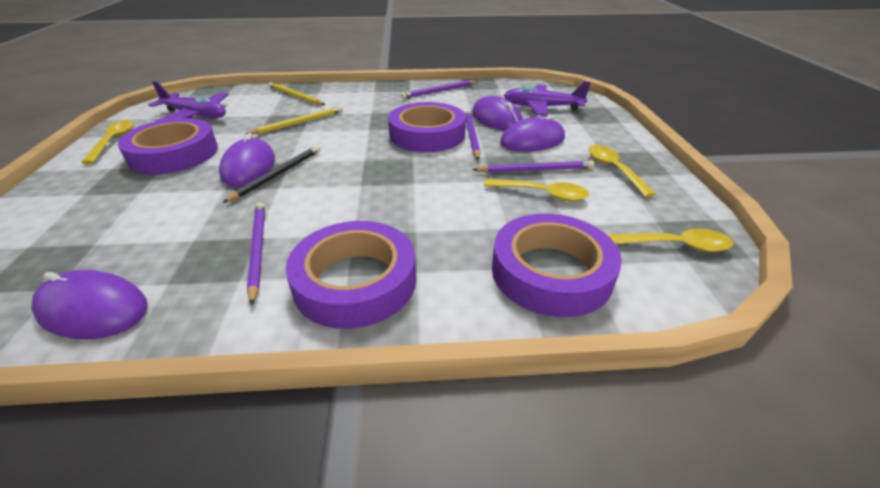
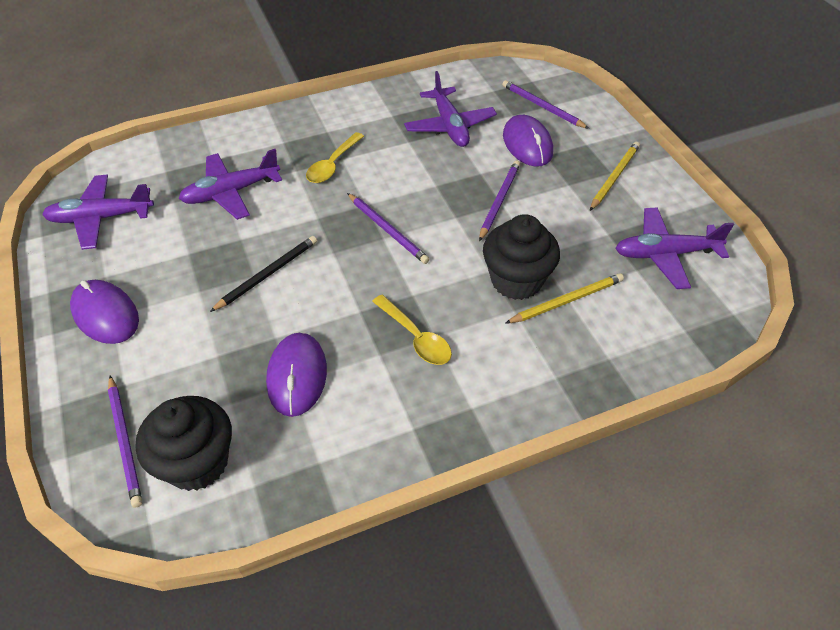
black cupcake: none = 0 -> [135,396,232,491] [483,214,560,300] = 2
purple mouse: [31,270,148,339] [219,133,275,187] [472,96,523,131] [500,115,565,152] = 4 -> [70,280,139,344] [266,333,327,417] [503,115,553,167] = 3
purple plane: [148,81,229,121] [504,81,591,116] = 2 -> [42,175,154,250] [179,149,282,220] [404,71,497,147] [615,207,734,289] = 4
purple tape: [118,118,218,174] [286,221,416,329] [388,102,466,152] [492,214,622,317] = 4 -> none = 0
yellow spoon: [81,120,134,164] [484,179,589,201] [588,145,656,197] [608,229,733,252] = 4 -> [306,132,364,183] [372,295,452,365] = 2

